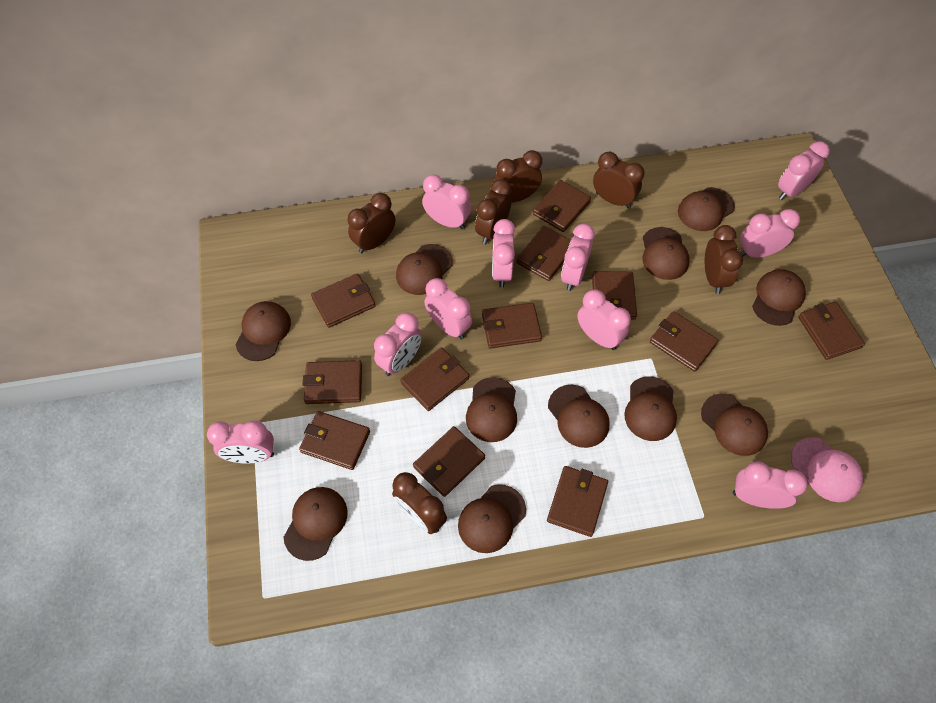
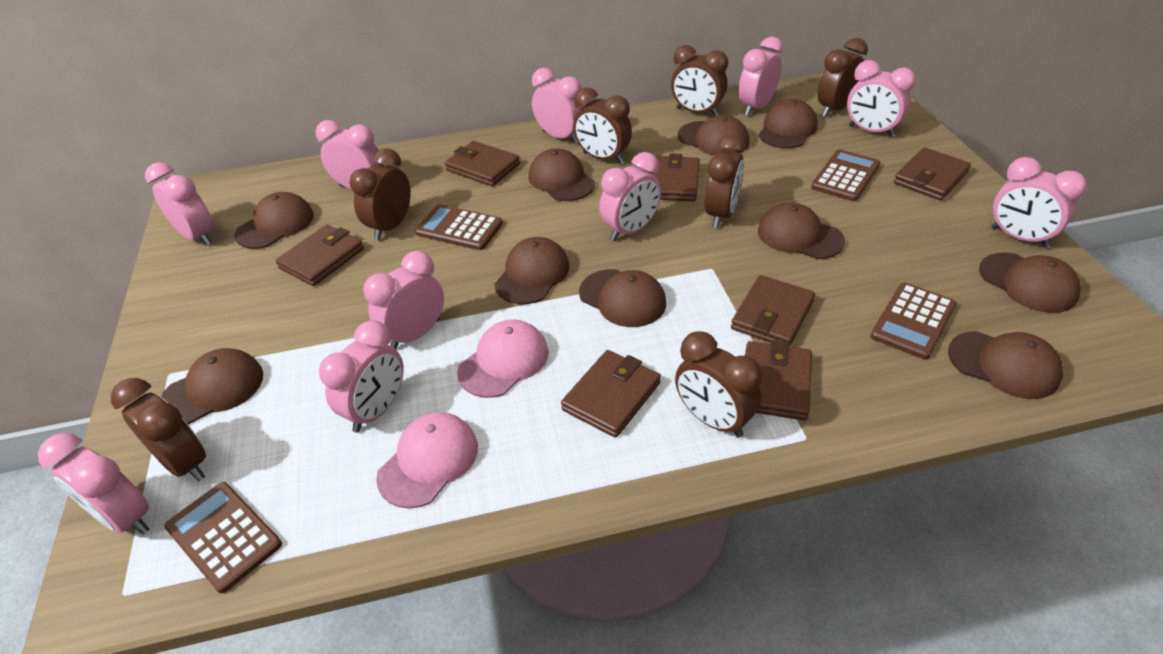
brown calculator: none = 0 -> [164,482,282,593] [415,204,503,250] [811,149,880,201] [871,283,957,359] = 4
brown cap: [236,301,291,361] [283,487,348,561] [396,244,453,295] [458,484,526,553] [466,377,517,442] [548,384,610,448] [624,376,677,441] [643,227,690,280] [678,187,735,231] [701,393,768,456] [752,269,806,326] = 11 -> [161,348,263,424] [234,192,314,249] [495,237,570,304] [529,148,595,201] [579,269,666,327] [678,115,749,156] [758,203,845,259] [759,99,818,148] [948,331,1063,399] [979,252,1081,313] = 10
brown clock: [347,193,395,253] [392,472,447,534] [475,179,512,244] [494,150,542,202] [593,152,644,208] [705,225,743,294] = 6 -> [111,378,206,481] [350,148,411,240] [574,88,632,164] [671,45,728,117] [675,331,762,438] [705,134,746,228] [817,38,868,117] = 7
brown wallet: [299,411,370,470] [302,360,362,404] [311,273,376,328] [400,347,469,411] [413,426,485,497] [482,303,542,348] [516,226,571,281] [533,180,591,232] [547,466,608,537] [592,271,637,320] [650,311,718,372] [798,302,865,360] = 12 -> [275,225,364,286] [445,141,520,186] [561,350,661,438] [649,153,700,202] [731,275,815,347] [745,340,812,420] [894,147,971,200] = 7
pink cap: [791,437,863,502] = 1 -> [376,412,478,508] [457,320,549,398] = 2

